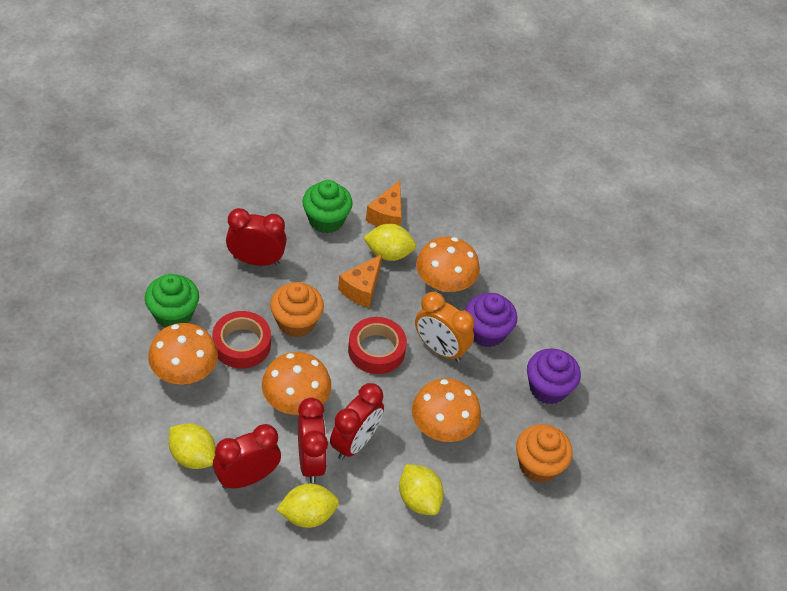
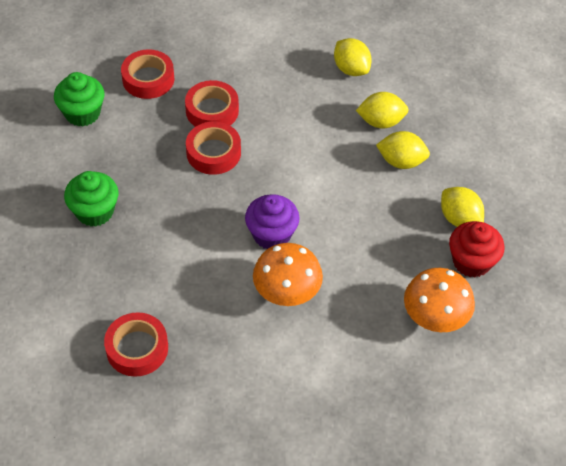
orange cheese: [338,254,382,307] [366,180,402,227] = 2 -> none = 0
orange clock: [415,292,474,362] = 1 -> none = 0
orange cupcake: [270,282,324,337] [516,424,573,483] = 2 -> none = 0
orange mushroom: [148,323,218,385] [262,352,331,415] [412,378,481,442] [416,237,480,292] = 4 -> [253,243,323,306] [404,268,475,332] = 2
purple cupcake: [465,293,517,347] [527,348,581,404] = 2 -> [245,194,300,249] = 1
red clock: [213,424,281,489] [226,208,287,266] [298,397,328,483] [330,383,384,460] = 4 -> none = 0
red cupcake: none = 0 -> [449,221,505,278] = 1
red tape: [212,311,271,369] [348,317,407,374] = 2 -> [104,312,168,377] [121,49,175,99] [185,80,239,127] [186,122,241,175] = 4

